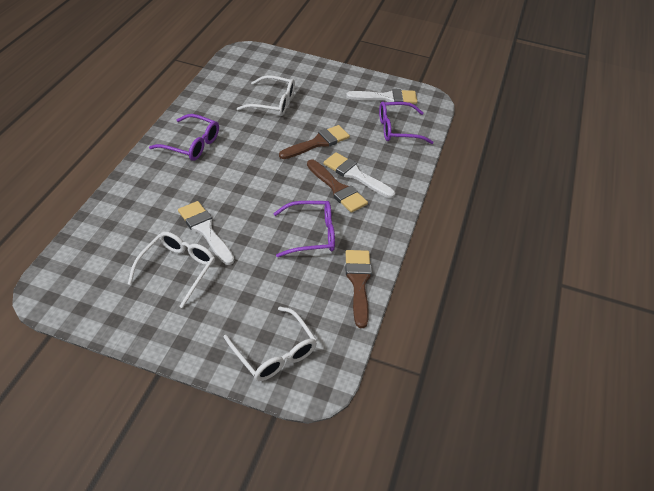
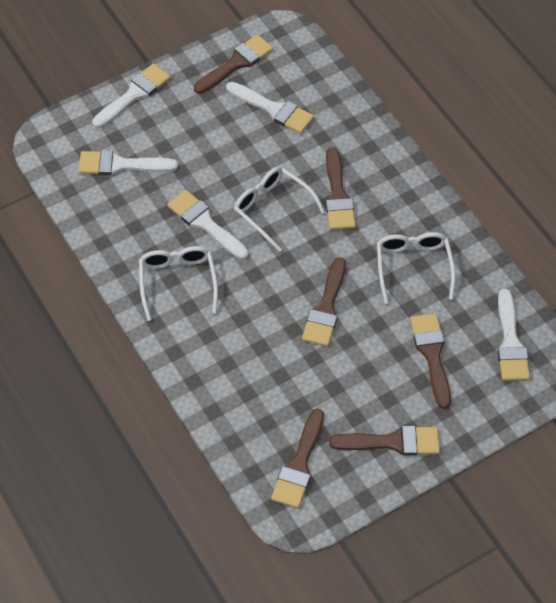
brown brush: [279,125,350,159] [307,159,368,213] [345,250,372,328] = 3 -> [194,34,273,94] [271,409,324,508] [302,257,346,347] [325,147,356,230] [329,426,440,456] [410,313,451,409] = 6
purple glasses: [149,114,219,161] [273,201,335,257] [379,102,434,144] = 3 -> none = 0
white brush: [178,201,234,265] [323,152,395,198] [346,89,417,104] = 3 -> [79,150,178,175] [92,64,171,128] [167,190,249,260] [226,82,314,134] [497,289,530,381] = 5

